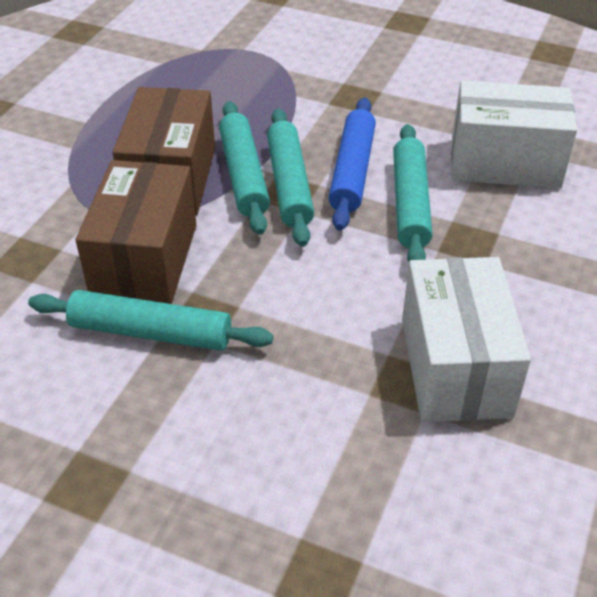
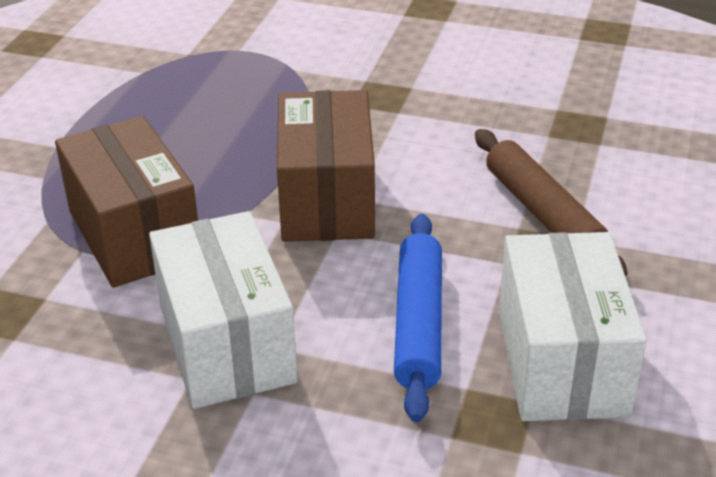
brown rolling pin: none = 0 -> [475,129,628,277] = 1
turquoise rolling pin: [28,290,273,351] [219,101,270,235] [267,109,314,247] [393,124,433,262] = 4 -> none = 0

